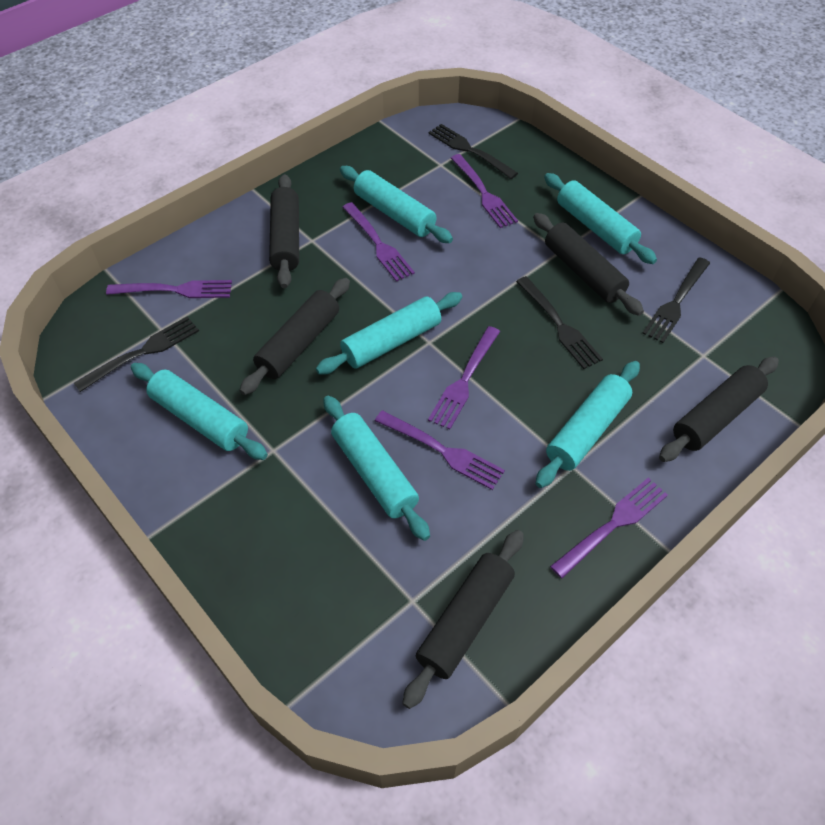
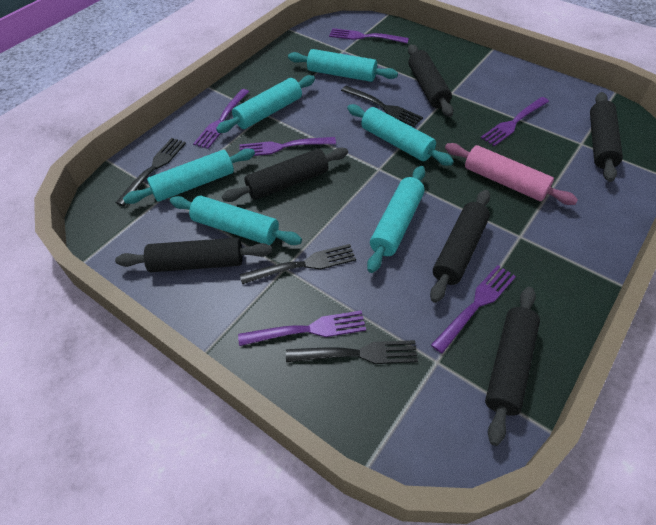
black rolling pin: [239,278,350,395] [269,174,299,288] [402,530,524,709] [533,213,644,316] [659,357,779,462] = 5 -> [115,238,272,272] [222,147,348,202] [408,45,453,117] [430,190,490,303] [485,287,540,446] [590,92,623,182] = 6
pink rolling pin: none = 0 -> [445,143,578,205] = 1

